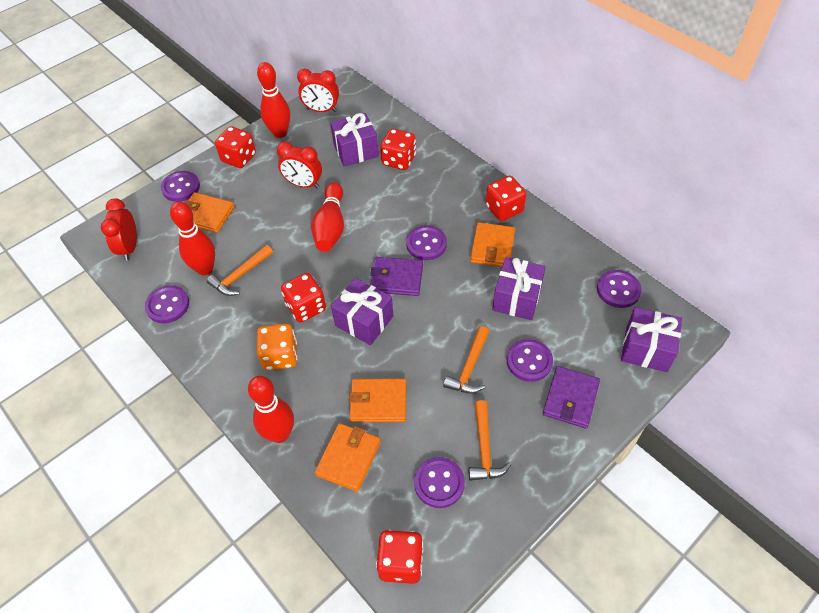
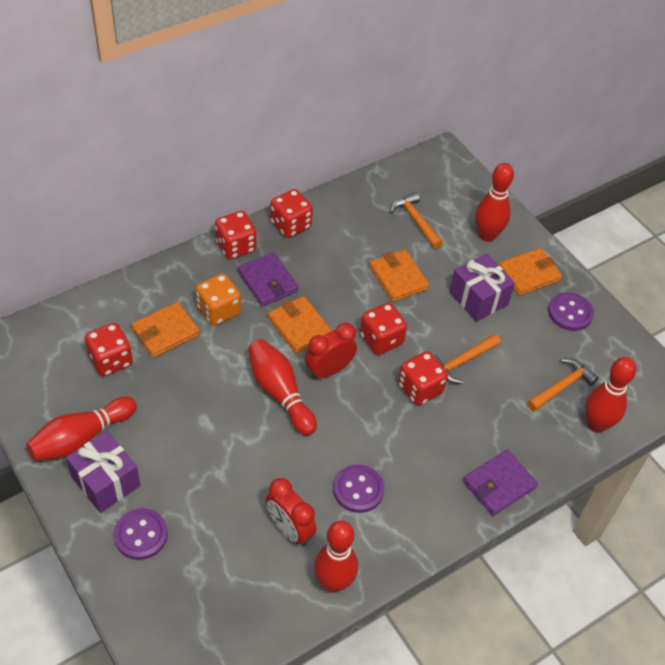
purple button: [145,285,189,323] [161,171,200,202] [406,226,447,260] [414,457,465,508] [507,339,553,382] [597,270,642,308] = 6 -> [114,508,168,560] [333,464,384,513] [548,292,594,331] = 3
purple gift: [330,113,379,167] [331,278,393,345] [492,257,546,320] [621,307,682,372] = 4 -> [66,431,141,513] [449,254,515,322] = 2
red bowling pin: [170,201,215,275] [248,376,294,443] [257,62,290,138] [311,182,344,252] = 4 -> [26,397,137,461] [248,339,317,436] [314,521,358,593] [476,163,514,242] [585,357,636,433] = 5
red clock: [101,198,137,261] [277,141,322,188] [297,69,339,112] = 3 -> [266,478,316,546] [305,322,357,380] = 2

